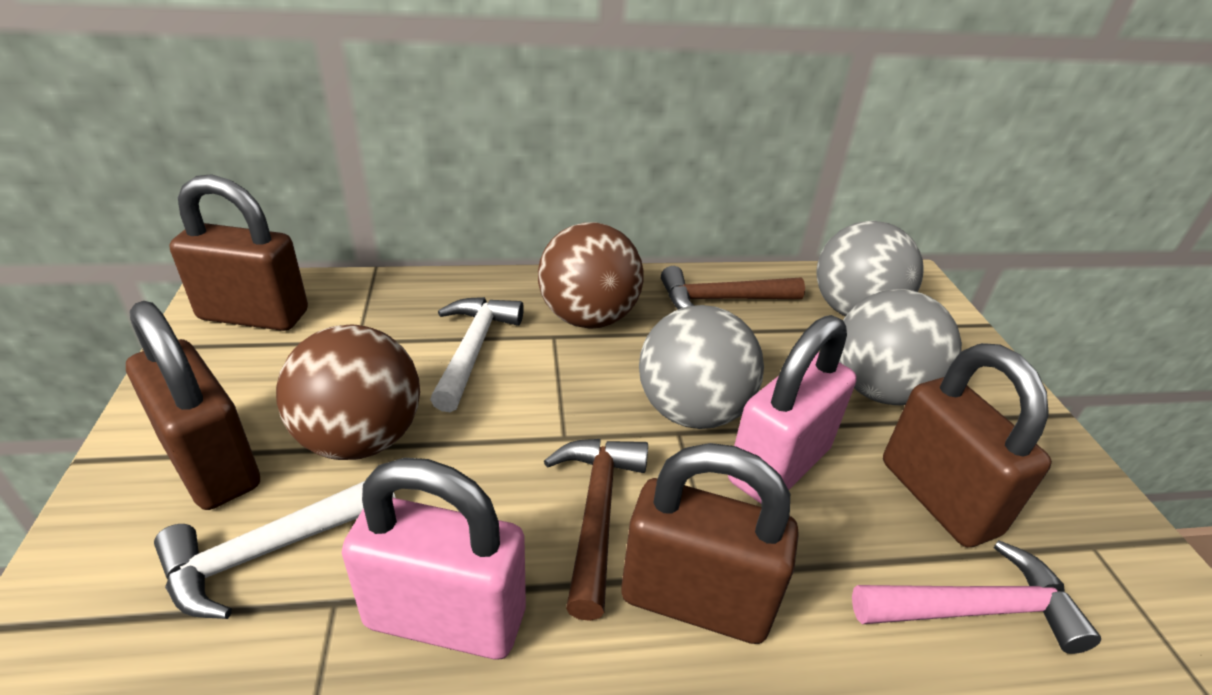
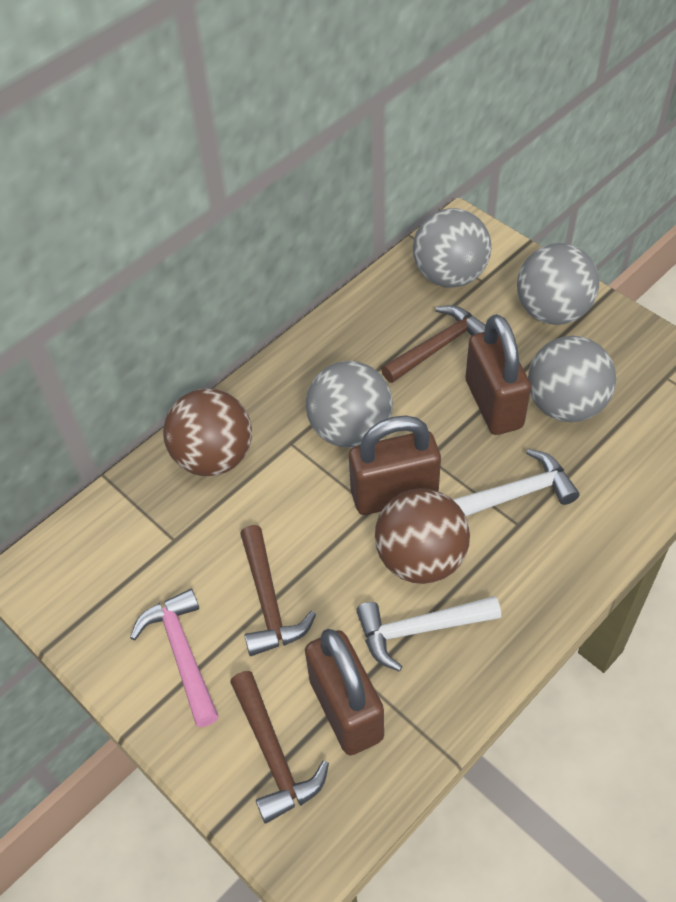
brown hammer: [544,439,648,621] [661,266,805,310] = 2 -> [230,671,329,824] [240,525,316,656] [381,305,485,383] = 3
brown padlock: [126,301,260,510] [170,174,308,331] [621,443,799,644] [883,343,1052,547] = 4 -> [305,629,384,755] [349,415,441,515] [465,314,531,435] = 3
grey ball: [639,305,764,429] [816,221,923,316] [839,289,962,405] = 3 -> [306,361,393,448] [413,208,491,287] [517,243,599,325] [528,336,616,422] = 4
pink padlock: [342,458,526,660] [728,315,857,504] = 2 -> none = 0

